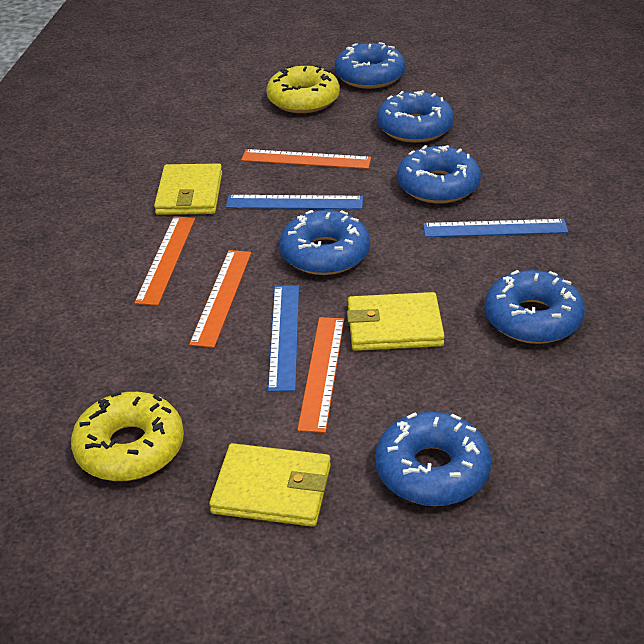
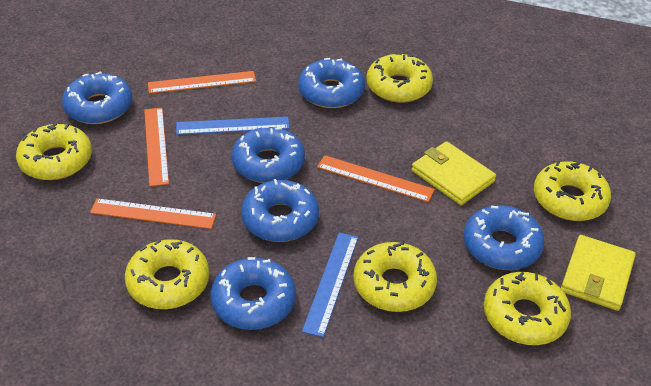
blue ruler: [226,195,363,209] [268,285,299,392] [423,219,568,237] = 3 -> [176,116,290,135] [302,233,358,337] = 2
yellow donut: [71,391,184,481] [266,65,340,113] = 2 -> [16,123,92,180] [125,239,209,309] [353,241,437,312] [367,53,433,103] [484,272,571,345] [534,161,611,221] = 6
yellow wallet: [154,164,222,215] [209,443,331,527] [347,292,445,351] = 3 -> [412,141,496,205] [561,235,636,311] = 2

